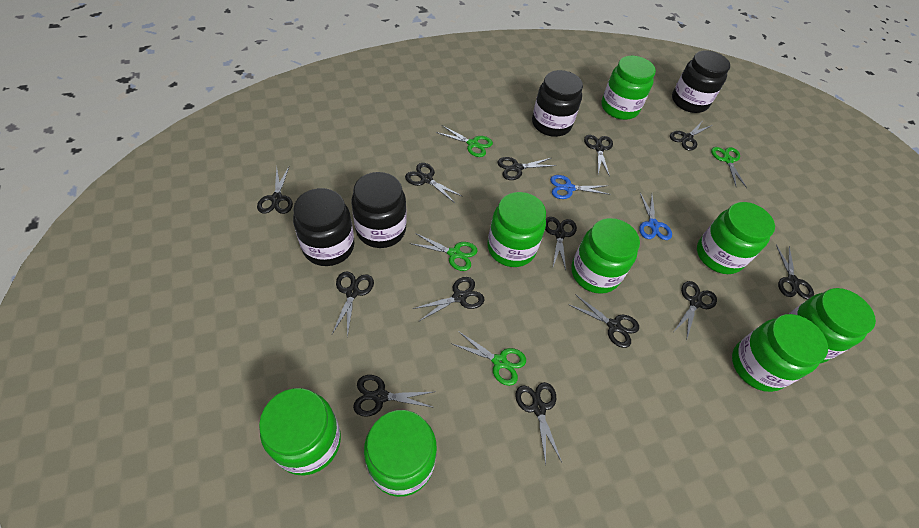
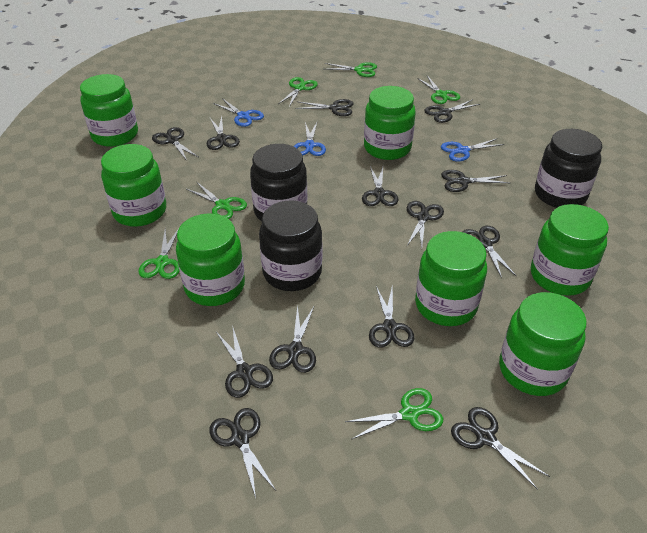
black jar: [293,188,354,266] [351,172,407,248] [532,70,583,137] [672,50,730,113] = 4 -> [250,144,307,221] [259,200,322,291] [535,129,602,208] = 3
blue scissors: [550,175,610,199] [639,193,672,240] = 2 -> [213,98,264,127] [294,122,326,156] [441,138,504,162] = 3
green jar: [259,388,341,475] [364,410,437,497] [487,192,546,267] [571,218,640,294] [601,56,656,120] [697,202,775,274] [732,314,828,392] [789,288,876,364] = 8 -> [80,74,138,147] [101,144,166,227] [176,213,245,306] [364,86,416,160] [415,231,487,326] [499,292,586,396] [531,204,609,296] = 7
green scissors: [409,233,477,271] [436,125,493,157] [452,331,526,386] [711,147,747,188] = 4 -> [138,229,180,279] [186,182,247,219] [278,77,318,107] [325,62,377,77] [345,388,443,440] [417,76,460,104] = 6

